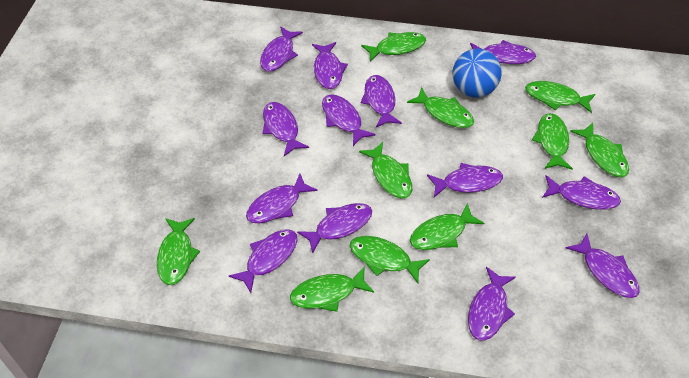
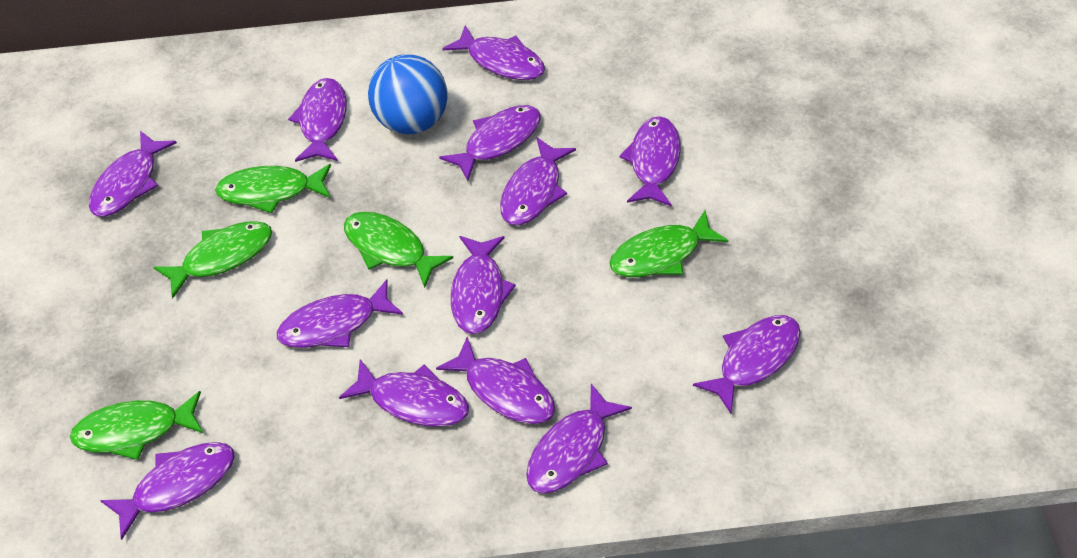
green fish: [157,218,200,285] [290,266,374,312] [350,236,430,283] [359,142,412,198] [361,32,426,62] [407,87,474,128] [410,203,484,250] [525,81,595,113] [532,113,573,170] [570,123,629,177] = 10 -> [70,391,203,460] [153,221,272,298] [215,164,331,213] [344,212,453,288] [609,210,729,277] = 5

